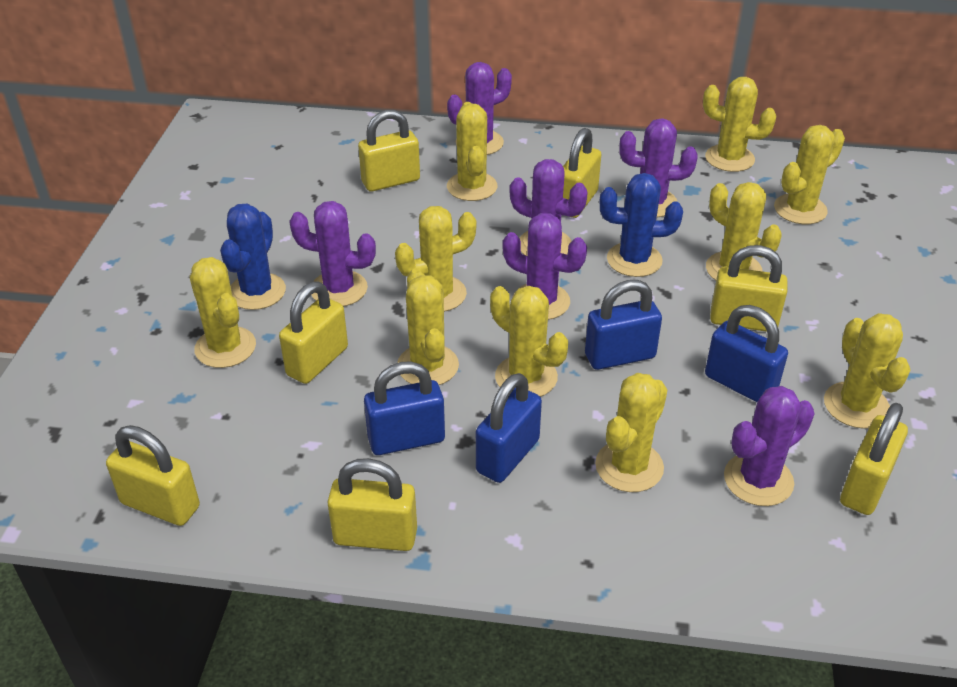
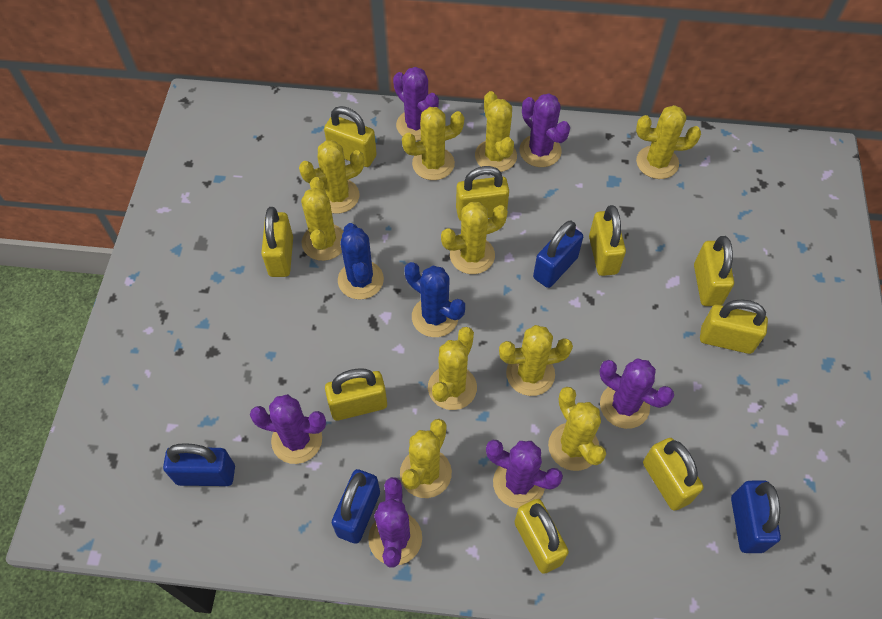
yellow padlock: [106,425,200,526] [279,281,348,384] [328,458,417,551] [358,110,420,191] [563,128,601,218] [710,245,788,332] [840,403,908,515] = 7 -> [261,207,293,277] [324,106,377,167] [325,368,387,421] [456,166,509,221] [515,499,569,574] [589,205,626,276] [643,438,704,511] [694,236,734,306] [700,300,768,354] = 9

